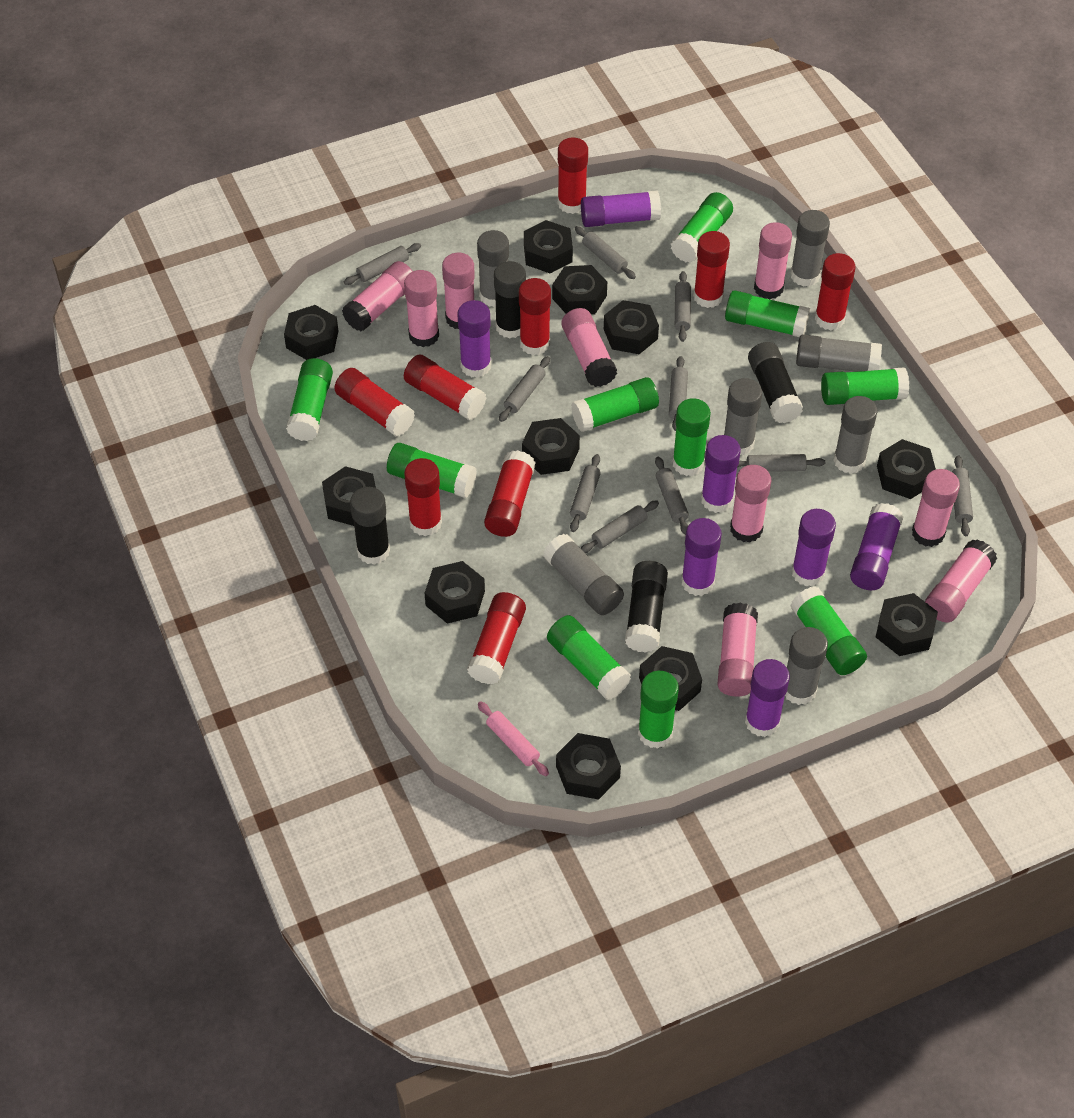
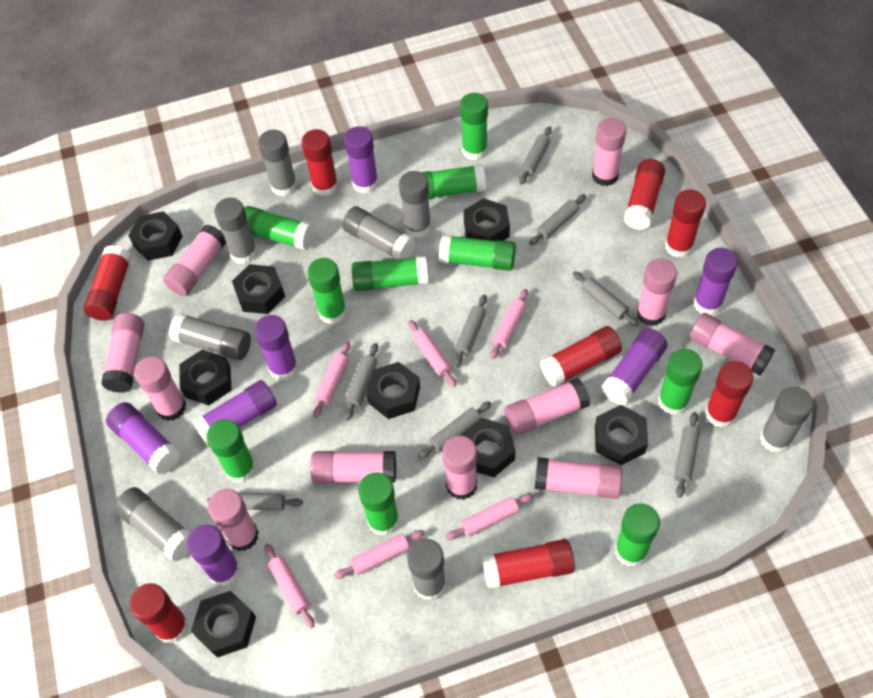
black glue stick: [350,487,390,565] [494,261,526,339] [625,561,668,653] [748,342,803,423] = 4 -> none = 0
black nut: [284,305,338,360] [322,466,376,526] [425,561,485,624] [522,418,580,475] [524,220,573,273] [552,265,607,315] [556,733,621,800] [604,300,659,354] [639,646,702,711] [876,593,938,656] [877,439,936,499] = 11 -> [128,211,183,261] [179,349,232,406] [191,591,256,658] [232,264,285,314] [366,362,420,419] [461,418,516,477] [463,198,510,241] [595,405,648,465] = 8
grey glue stick: [477,230,509,307] [543,534,624,615] [724,378,762,455] [785,627,828,705] [790,210,830,287] [796,334,882,372] [833,396,878,474] = 7 -> [114,487,191,562] [169,313,251,360] [214,198,257,264] [258,130,297,196] [342,206,416,259] [399,171,431,238] [407,539,446,601] [760,387,813,453] = 8
grey rolling pin: [344,243,421,285] [499,356,550,422] [570,454,601,532] [575,226,636,279] [581,501,659,553] [655,457,689,535] [669,356,688,431] [675,271,691,342] [738,454,825,472] [952,455,973,536] = 10 -> [207,493,303,511] [345,343,378,421] [418,401,491,459] [454,295,487,367] [519,126,552,185] [529,194,586,245] [573,271,639,326] [674,412,700,498] = 8
pink glue stick: [342,261,413,331] [404,270,439,347] [442,253,475,329] [562,308,617,387] [717,603,758,697] [730,465,771,543] [754,222,792,299] [912,469,960,547] [925,539,997,623] = 9 -> [101,313,144,393] [134,356,186,421] [163,225,226,296] [208,489,259,551] [310,451,396,484] [442,436,477,500] [505,378,590,435] [535,457,622,499] [592,118,626,186] [636,258,677,326] [689,313,775,376] = 11
pink rolling pin: [478,701,549,776] = 1 -> [264,544,315,628] [313,341,350,418] [334,530,425,579] [408,320,456,387] [446,493,534,540] [490,289,528,359] = 6
red glue stick: [334,368,415,436] [404,355,486,420] [404,458,442,536] [467,592,526,684] [484,450,536,537] [519,278,551,355] [557,138,588,214] [693,231,730,308] [815,253,856,330] = 9 -> [84,245,132,321] [129,583,188,644] [301,129,338,196] [482,539,575,589] [540,326,622,387] [624,159,665,230] [665,190,706,258] [705,361,754,428] = 8

